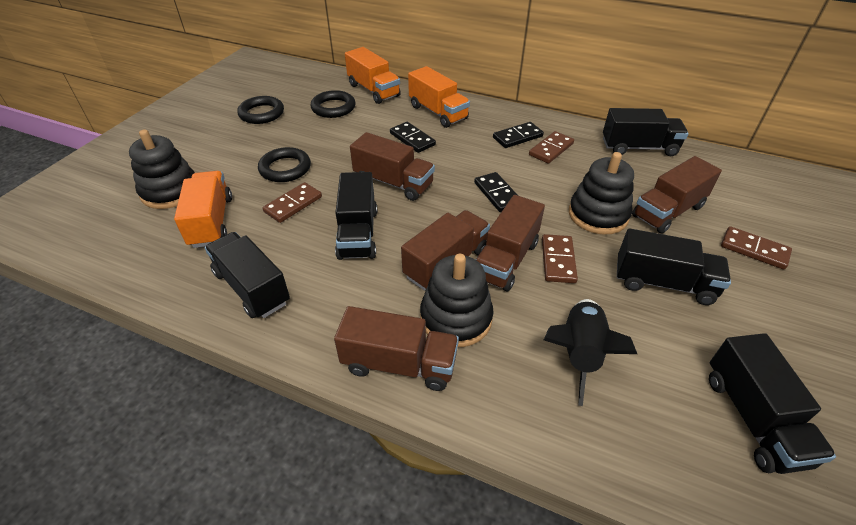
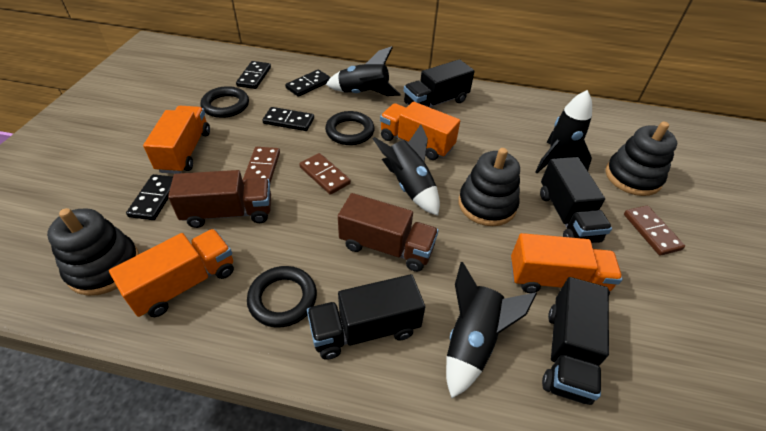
black domino: [390,122,436,153] [474,172,517,212] [493,122,544,148] = 3 -> [126,174,173,220] [236,61,271,89] [262,107,314,131] [285,69,331,97] = 4
black rocket: [544,299,637,406] = 1 -> [326,46,401,96] [373,124,440,216] [446,262,537,398] [535,90,592,173] = 4
black truck: [205,232,290,318] [335,172,377,260] [603,108,688,156] [617,228,731,305] [709,333,836,474] = 5 -> [307,274,425,360] [404,59,475,107] [540,157,612,243] [542,277,609,405] = 4
brown domino: [262,182,322,223] [529,131,574,164] [542,234,578,283] [721,226,792,269] = 4 -> [243,147,280,184] [299,153,351,195] [624,205,685,256] = 3
brown truck: [334,306,459,391] [350,132,435,201] [401,210,490,291] [476,195,545,292] [632,156,722,234] = 5 -> [168,170,271,228] [338,193,439,272] = 2
orange truck: [174,171,232,248] [345,47,401,104] [408,66,470,128] = 3 -> [109,229,234,317] [143,106,210,174] [380,102,460,160] [511,233,623,294] = 4

